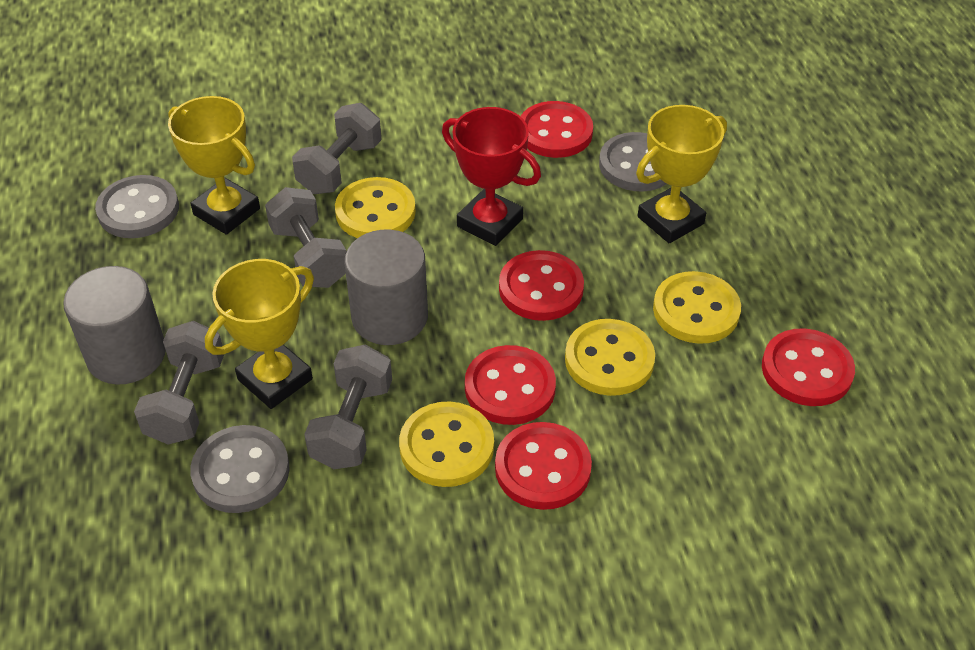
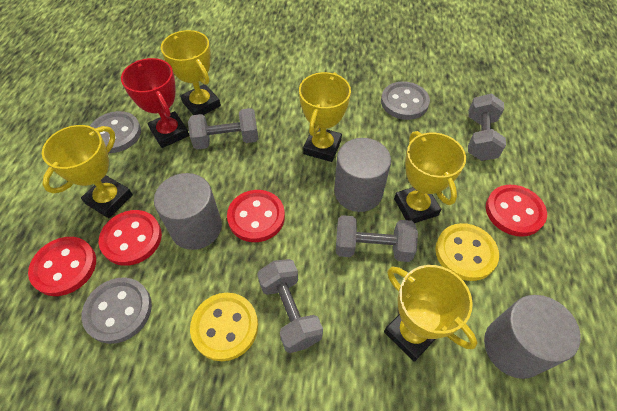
grey cylinder: [63,266,166,385] [344,229,428,345] = 2 -> [154,173,222,250] [334,138,391,212] [484,295,581,379] = 3
red button: [465,345,556,425] [495,422,592,510] [499,250,584,321] [521,101,593,158] [762,329,855,406] = 5 -> [28,237,96,296] [99,210,162,266] [227,190,285,242] [486,185,547,237] = 4
yellow button: [335,177,416,238] [399,402,494,487] [565,319,655,396] [653,271,741,344] = 4 -> [190,293,258,361] [435,223,499,281] = 2
yellow trophy: [168,96,260,235] [205,259,314,409] [636,105,727,243] = 3 -> [42,125,133,218] [161,30,221,115] [299,72,351,162] [384,265,477,362] [394,131,466,223] = 5

